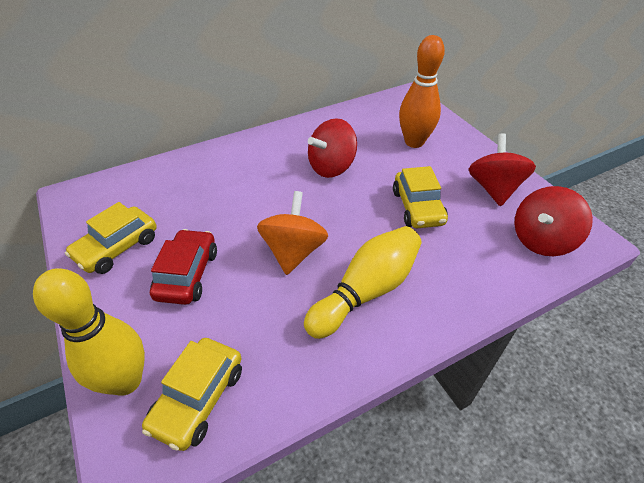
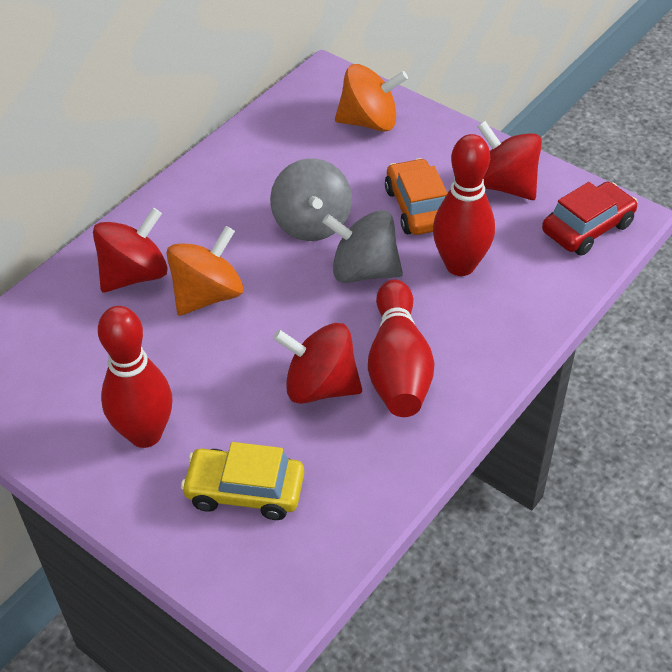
grey spinning top: none = 0 -> [270,158,352,241] [322,210,403,283] = 2
orange bowling pin: [399,35,445,148] = 1 -> none = 0
orange car: none = 0 -> [385,158,447,235] = 1
orange spinning top: [257,191,328,275] = 1 -> [166,226,244,316] [335,64,408,132] = 2
red bowling pin: none = 0 -> [98,306,172,448] [368,279,434,417] [433,134,495,276] = 3
yellow bowling pin: [33,268,145,396] [304,226,422,339] = 2 -> none = 0
yellow car: [65,202,157,274] [142,338,242,451] [393,166,448,228] = 3 -> [181,442,304,520] = 1

